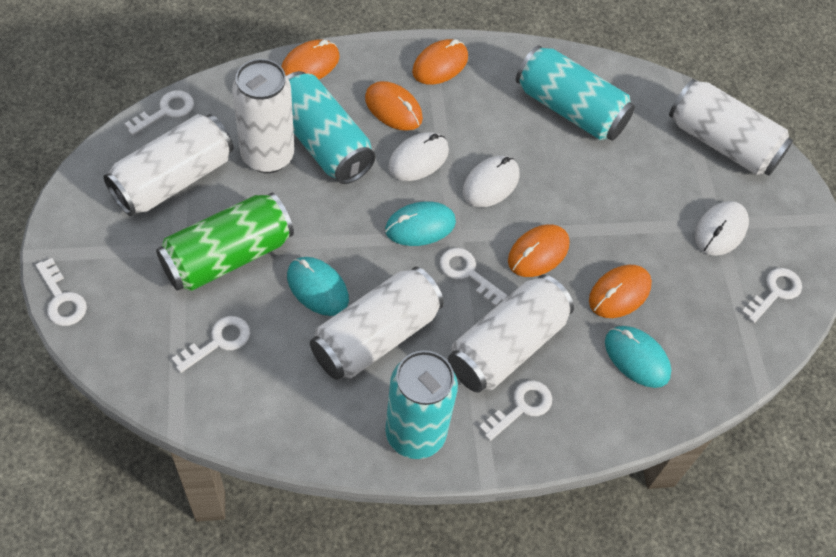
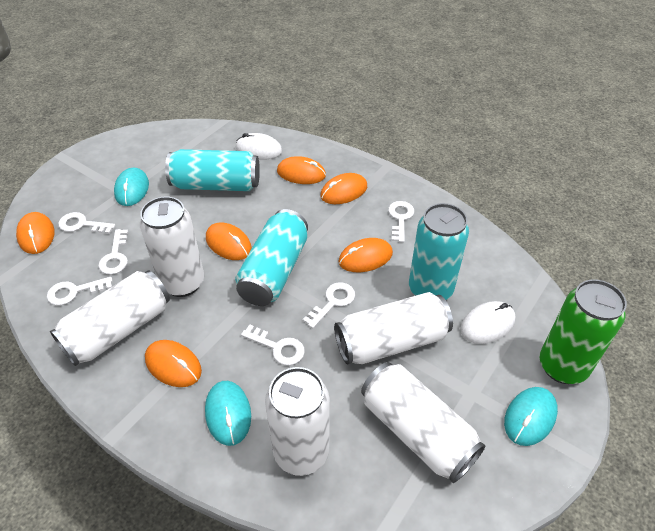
orange mouse: [281,39,340,79] [365,81,423,131] [412,39,468,85] [508,224,570,277] [589,265,652,318] = 5 -> [16,212,55,254] [145,340,202,387] [206,222,252,260] [277,156,326,184] [320,173,367,204] [338,238,393,272] = 6
white mouse: [388,132,449,181] [463,155,519,207] [695,201,749,256] = 3 -> [236,133,282,160] [460,301,516,344] = 2

